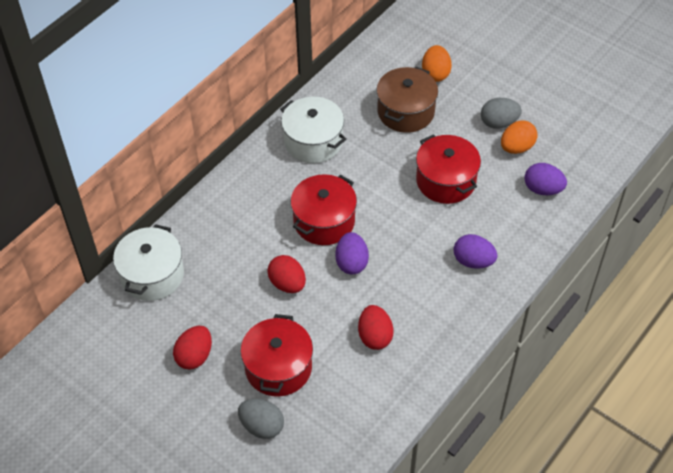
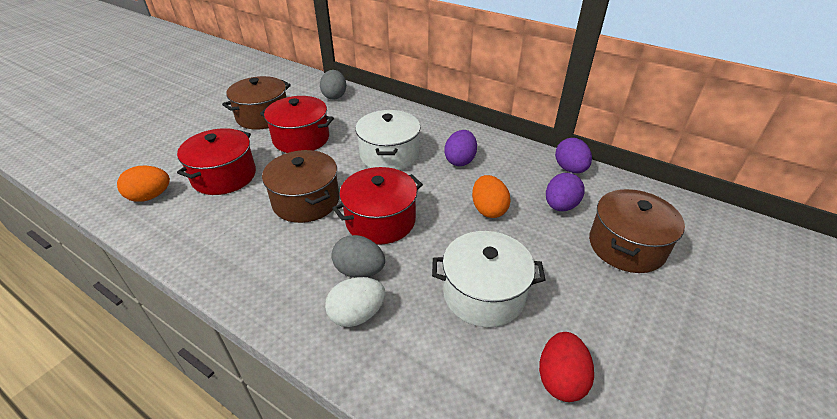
brown pot: [377,67,438,133] = 1 -> [222,76,291,130] [262,150,339,223] [589,189,685,273] = 3
red egg: [173,326,212,370] [267,255,306,293] [358,305,393,350] = 3 -> [539,332,594,402] = 1
white egg: none = 0 -> [325,277,386,327] = 1

